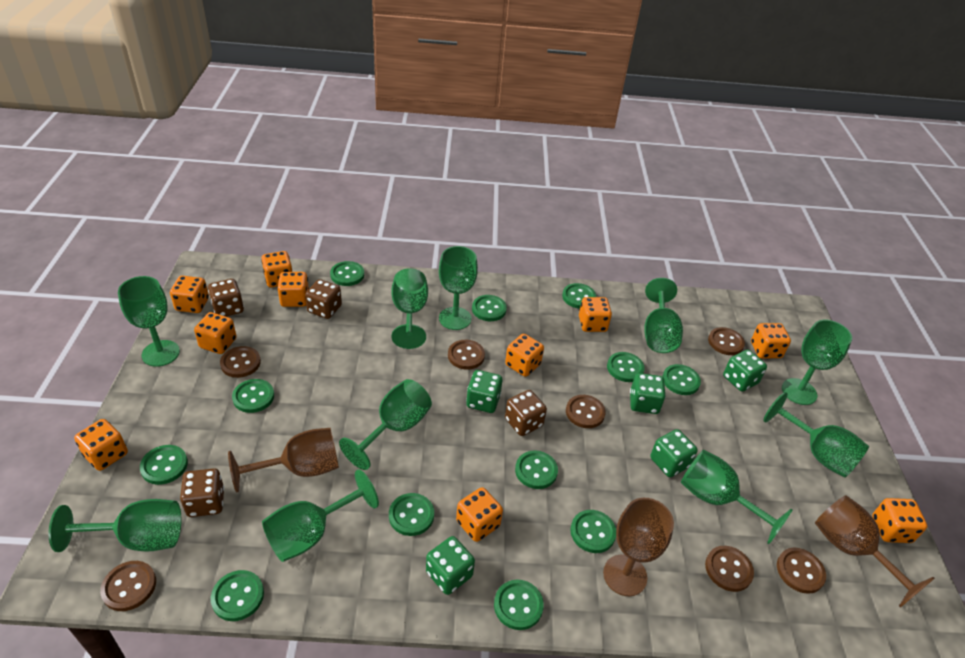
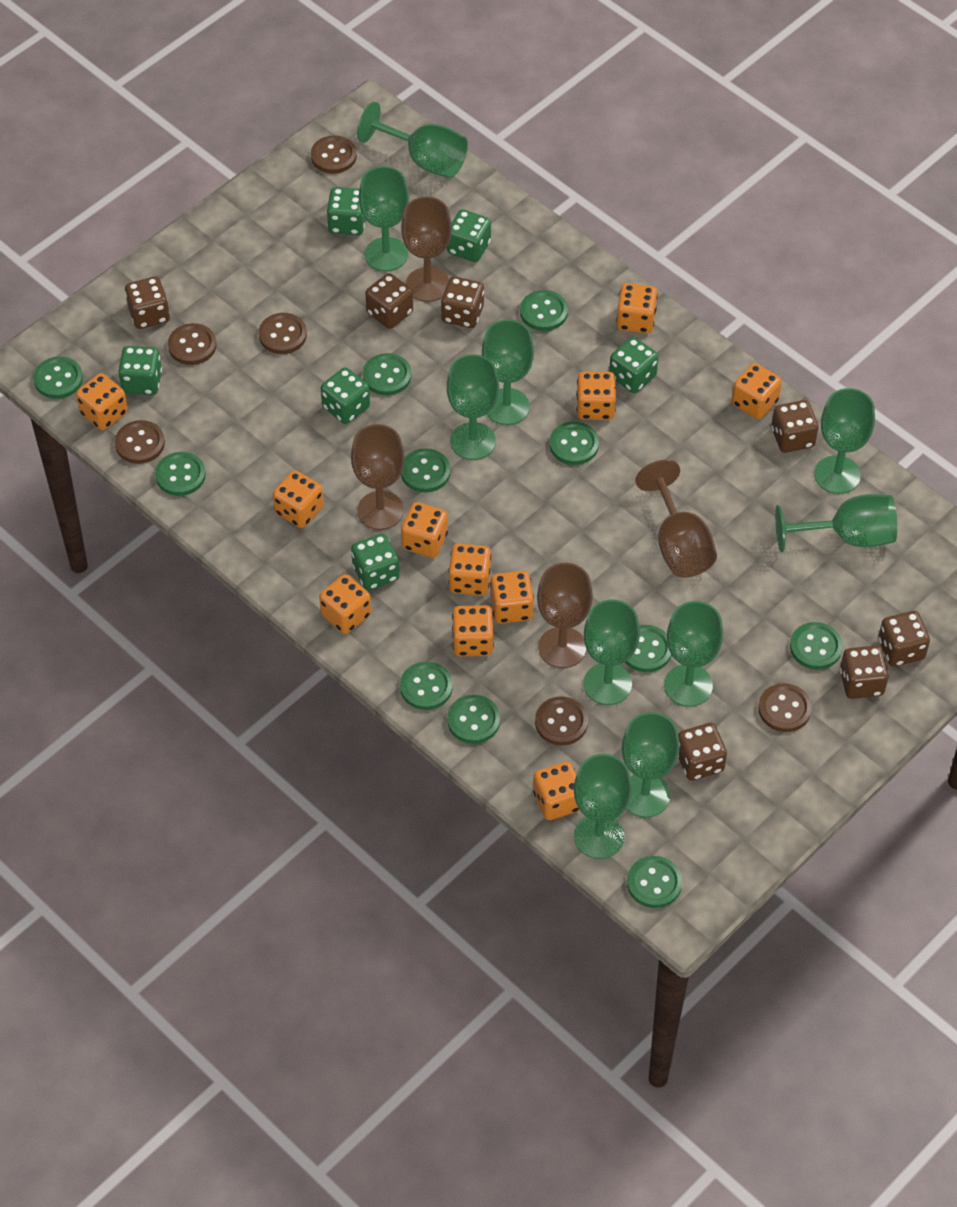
brown button: [100,561,156,611] [220,346,261,378] [448,340,485,370] [566,395,606,428] [705,546,754,592] [708,327,745,355] [777,548,826,594] = 7 -> [115,420,165,464] [168,323,217,365] [259,313,307,354] [311,135,357,174] [535,696,588,746] [758,683,812,732] = 6
brown dice: [180,468,224,517] [208,279,244,317] [305,279,342,319] [505,390,547,436] = 4 -> [125,277,170,329] [365,273,413,329] [441,276,484,328] [678,723,727,781] [771,400,819,453] [840,645,889,699] [878,611,930,667] = 7
brown goblet: [228,428,339,493] [603,498,674,596] [815,495,935,608] = 3 -> [351,424,405,530] [401,197,452,302] [537,563,593,668] [635,460,717,578] = 4
green button: [140,445,188,485] [211,570,264,621] [232,379,274,413] [330,261,364,286] [389,493,434,536] [472,295,507,321] [494,580,544,630] [515,450,558,489] [562,283,596,309] [570,510,616,553] [607,352,645,382] [662,364,701,395] = 12 -> [34,357,83,399] [155,452,206,496] [363,353,411,395] [400,662,453,710] [401,448,450,493] [447,695,500,744] [520,290,568,331] [550,422,599,465] [625,625,671,672] [627,856,682,908] [790,622,843,670] = 11
green dice: [426,536,475,595] [466,370,503,413] [630,373,666,414] [650,429,698,477] [723,350,767,392] = 5 -> [118,346,162,395] [321,367,370,424] [327,187,365,235] [351,533,400,590] [447,209,491,262] [609,337,658,393] = 6
orange dice: [74,419,128,471] [170,276,209,313] [194,312,237,354] [261,251,292,288] [277,272,309,307] [456,487,503,542] [505,334,544,377] [579,297,612,332] [751,323,791,358] [872,498,928,543] = 10 -> [76,373,128,430] [273,470,324,528] [319,574,371,634] [401,502,448,558] [448,544,491,596] [452,605,494,656] [490,571,534,624] [533,761,580,820] [576,371,616,420] [616,283,658,333] [732,363,782,419] = 11

